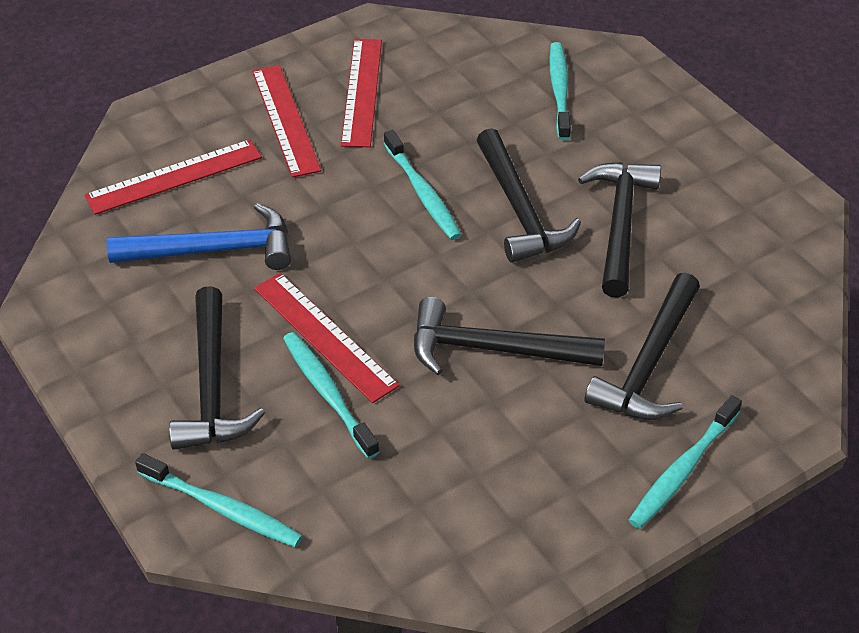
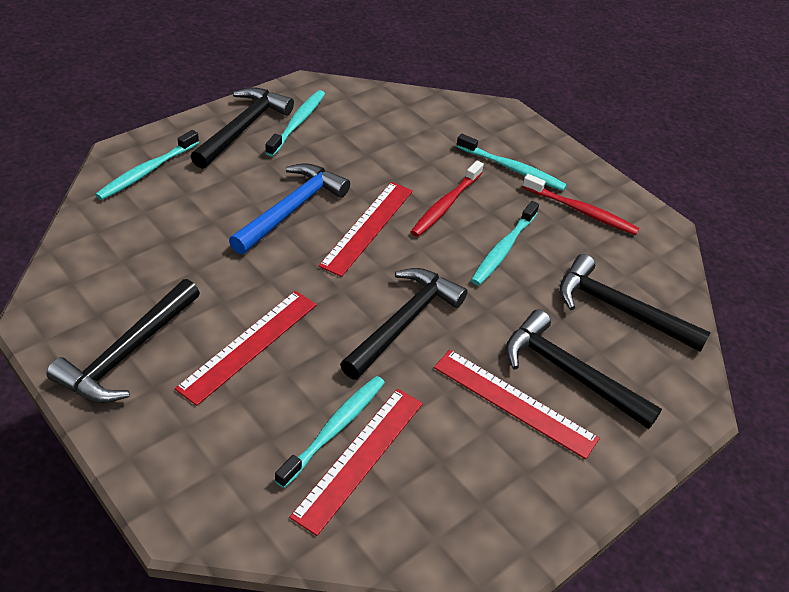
red toothbrush: none = 0 -> [411,161,484,237] [522,174,640,235] = 2

